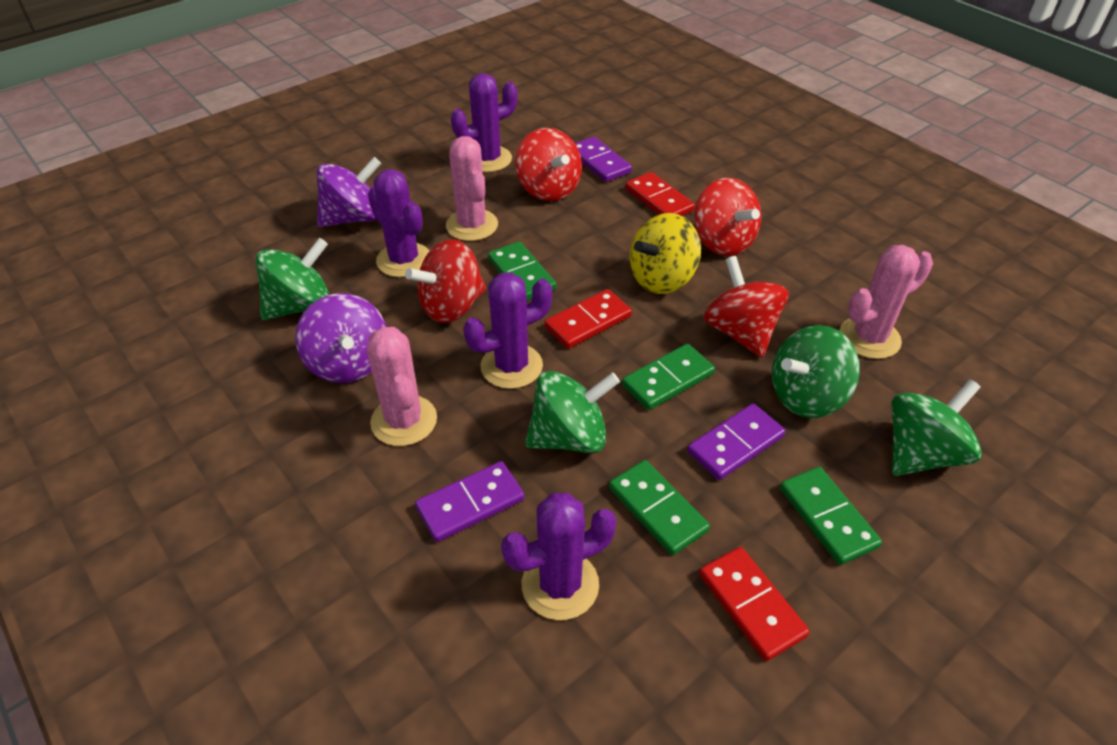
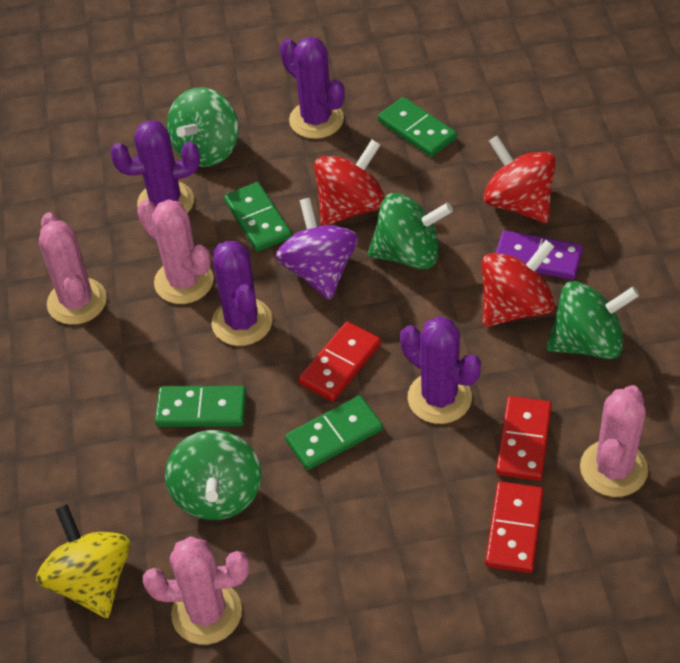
pink cactus: [367,327,437,446] [446,136,498,241] [839,245,933,359] = 3 -> [39,212,107,325] [137,199,214,304] [143,536,249,645] [580,385,648,497] = 4
purple domino: [415,461,525,542] [575,137,632,182] [687,404,785,480] = 3 -> [496,230,583,280] = 1
purple spinning top: [295,293,387,383] [317,157,381,227] = 2 -> [276,198,358,300] = 1
red spinning top: [405,239,486,323] [515,128,582,201] [694,178,761,256] [704,256,789,358] = 4 -> [314,140,385,226] [481,240,555,327] [483,135,556,223] = 3

